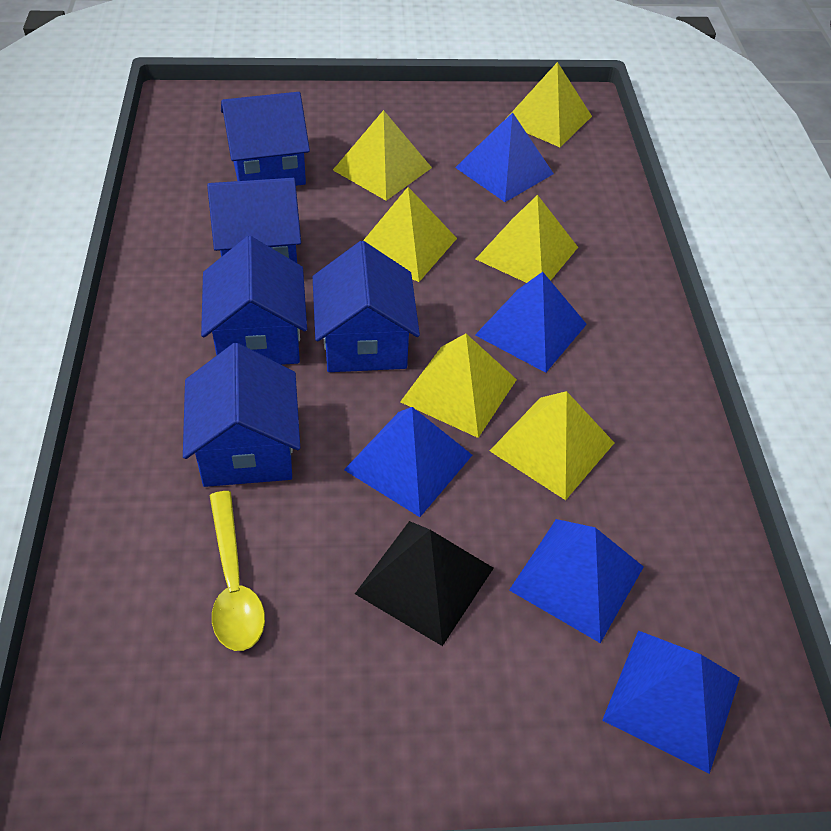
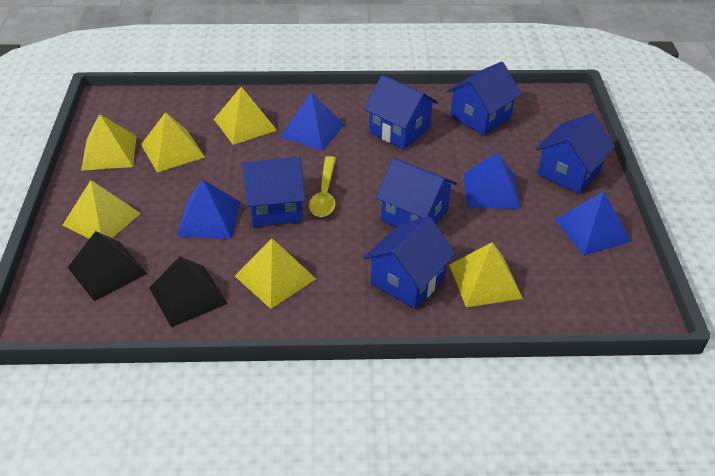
black pyramid: [355,521,494,646] = 1 -> [67,231,147,301] [149,256,228,327] = 2
blue house: [183,343,300,487] [201,236,307,365] [207,178,301,263] [221,92,310,186] [313,241,420,372] = 5 -> [242,157,306,227] [364,75,438,149] [364,216,456,309] [376,158,457,227] [447,62,522,135] [536,113,615,194] = 6
blue pyramid: [344,407,472,517] [455,112,554,202] [475,272,587,373] [509,519,644,643] [602,630,740,774] = 5 -> [177,180,240,239] [280,93,345,151] [463,152,520,209] [554,191,631,256] = 4

